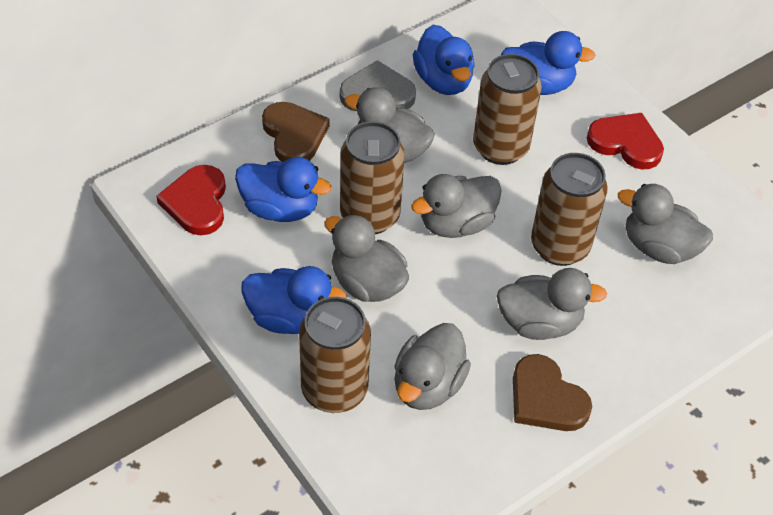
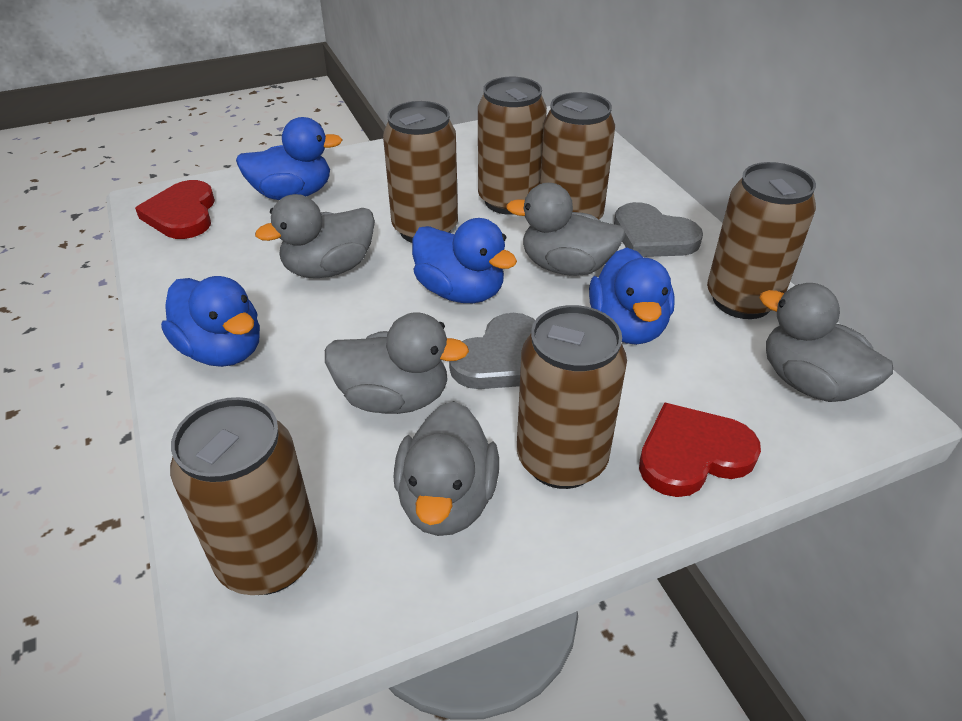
brown can: [299,297,371,413] [340,121,405,234] [473,54,542,165] [531,153,608,266] = 4 -> [170,397,318,595] [383,101,458,243] [478,77,547,215] [517,305,627,489] [540,92,615,220] [707,162,816,319] = 6
brown heart: [262,102,330,162] [513,354,592,431] = 2 -> none = 0
grey duck: [324,214,409,302] [345,87,435,163] [394,323,471,410] [411,174,502,238] [497,268,607,340] [618,184,713,264] = 6 -> [255,194,375,278] [325,312,469,414] [394,401,499,536] [506,183,626,276] [759,283,893,402] = 5
grey heart: [340,60,416,111] = 1 -> [449,313,535,389] [614,202,703,257] = 2

